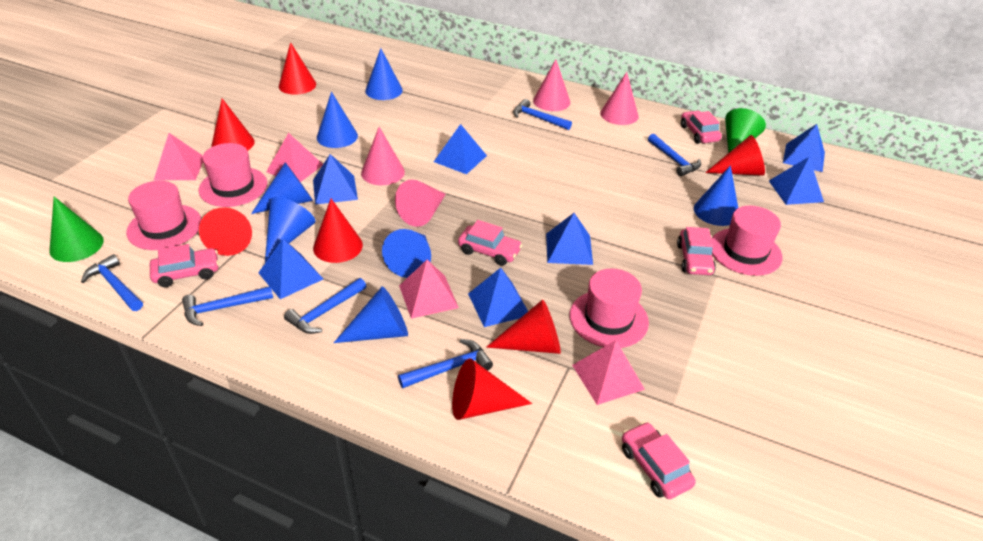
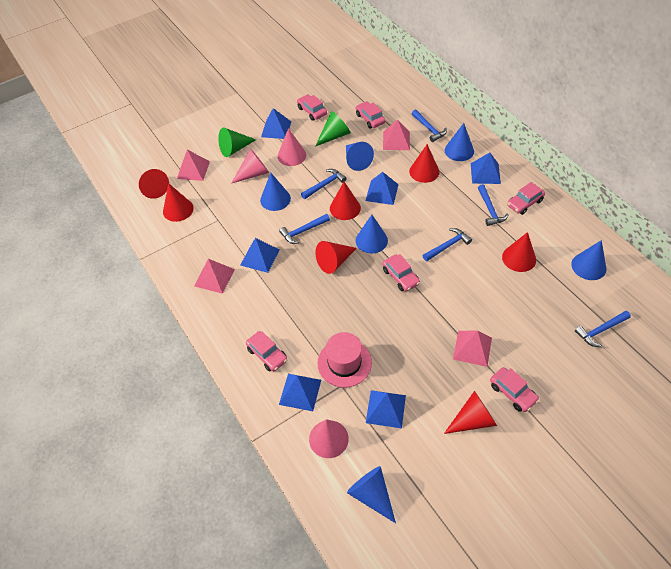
blue cone: [251,162,313,214] [265,197,315,262] [317,92,358,148] [334,286,408,343] [365,48,403,100] [382,229,431,278] [694,165,738,226] = 7 -> [260,173,291,211] [346,142,374,171] [347,466,396,523] [356,215,388,253] [445,123,474,161] [571,240,607,280] = 6
blue pyramid: [258,239,323,299] [313,154,358,205] [434,124,487,174] [468,268,528,327] [546,213,593,265] [769,157,824,205] [783,124,825,172] = 7 -> [240,238,279,273] [261,108,291,139] [279,374,321,411] [365,172,399,205] [366,390,406,428] [471,152,501,184] = 6
pink car: [150,244,219,287] [458,220,522,266] [622,422,696,499] [677,227,716,275] [681,111,722,144] = 5 -> [246,331,287,372] [297,94,327,121] [356,101,385,129] [382,254,420,292] [490,367,539,412] [507,182,545,215] = 6
pink cone: [361,127,405,185] [395,180,446,227] [533,59,570,111] [600,72,639,125] = 4 -> [231,149,269,184] [278,128,306,166] [309,419,349,458] = 3
pink hat: [126,181,202,250] [199,143,267,207] [570,268,649,348] [712,206,782,276] = 4 -> [317,332,372,388] = 1

